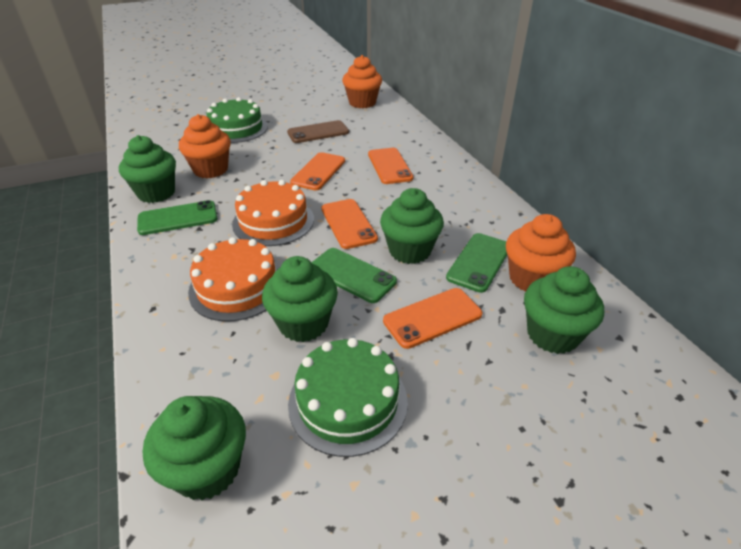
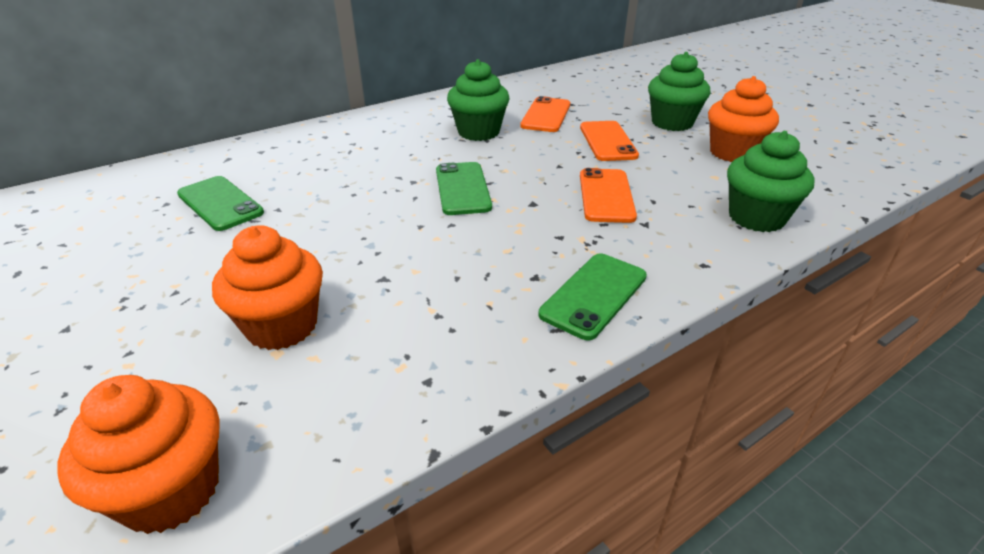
brown phone: [287,120,349,143] = 1 -> none = 0
green cake: [206,97,268,143] [288,338,408,457] = 2 -> none = 0
green cupcake: [119,135,176,203] [143,396,246,500] [262,256,338,342] [380,188,444,264] [524,266,604,354] = 5 -> [447,59,510,141] [648,52,710,131] [727,131,815,232] = 3
orange cake: [188,237,279,322] [232,180,314,246] = 2 -> none = 0
orange phone: [290,152,345,190] [321,199,378,249] [368,148,413,184] [383,288,482,349] = 4 -> [520,96,570,132] [580,121,639,161] [580,168,637,223] = 3

